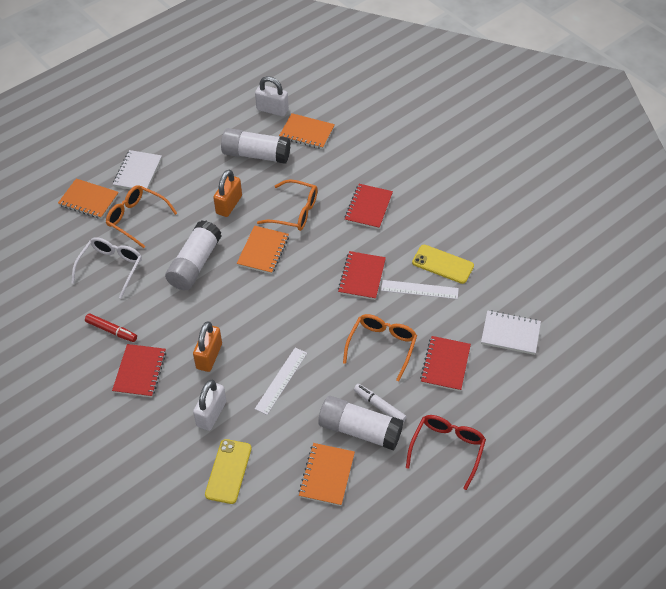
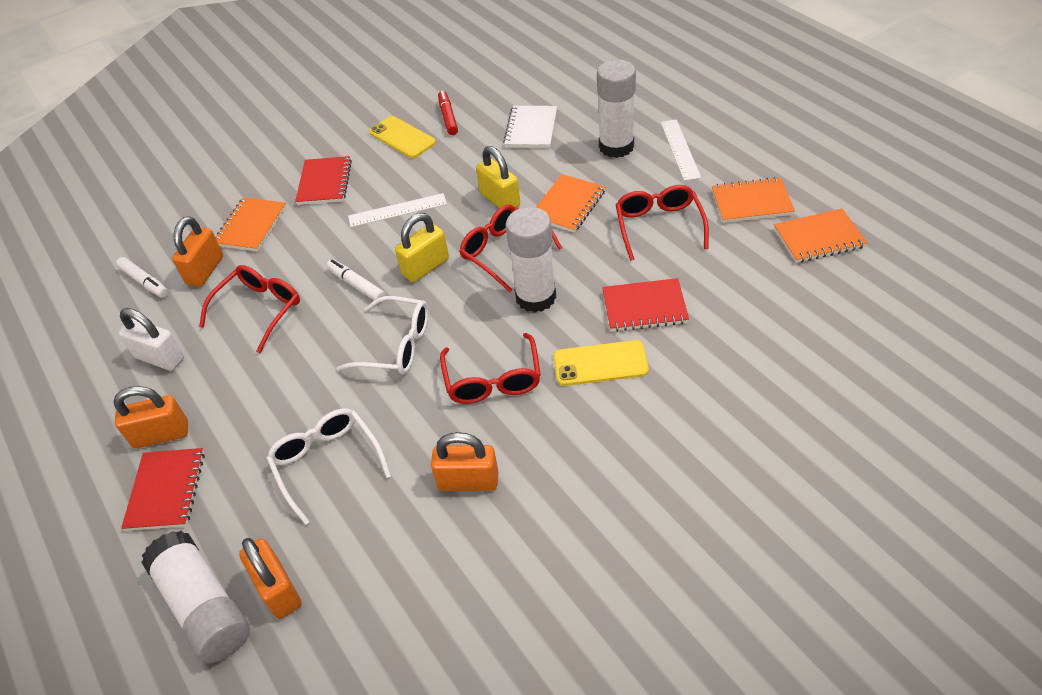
orange glasses: [106,185,177,248] [257,179,318,231] [343,314,417,381] = 3 -> none = 0
orange padlock: [193,321,222,372] [213,170,242,217] = 2 -> [113,386,188,448] [172,217,223,287] [239,538,302,619] [431,432,499,491] = 4
red glasses: [406,415,486,490] = 1 -> [199,265,300,353] [440,333,541,404] [459,204,562,292] [616,185,709,261] = 4
red notebook: [112,344,166,397] [338,251,386,300] [344,184,393,229] [420,336,471,391] = 4 -> [121,448,205,531] [295,156,352,205] [602,278,689,332] = 3
white glasses: [71,237,142,299] = 1 -> [266,408,391,525] [336,296,429,374] = 2
white marker: [354,384,407,423] = 1 -> [116,257,168,298] [327,259,386,300] = 2
white notebook: [113,150,162,192] [481,310,541,355] = 2 -> [503,106,557,148] = 1
white padlock: [193,380,226,431] [255,76,289,116] = 2 -> [118,308,184,371] = 1
yellow padlock: none = 0 -> [395,213,449,282] [476,146,520,208] = 2

